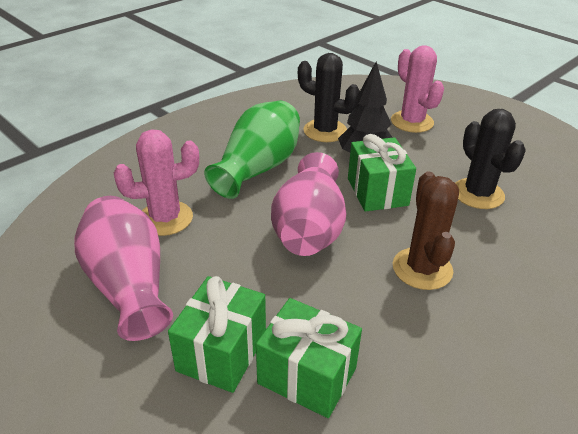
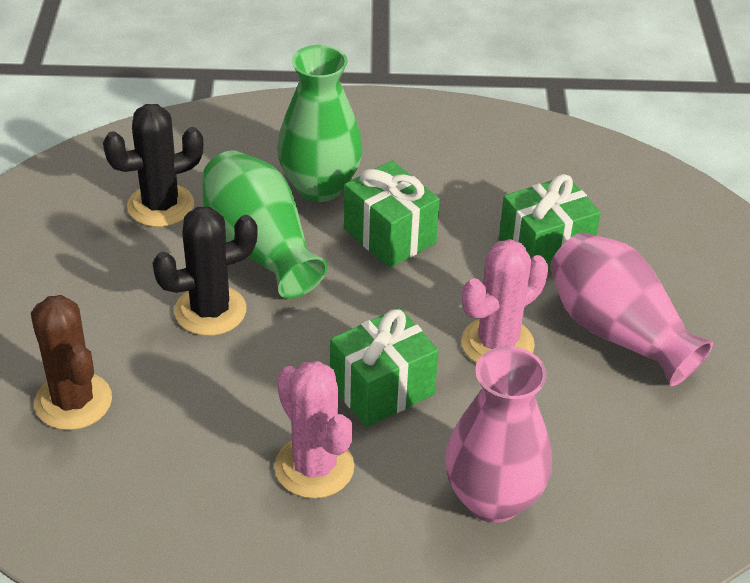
black tree: [338,61,393,152] = 1 -> none = 0
green vase: [204,101,300,199] = 1 -> [202,150,328,299] [277,45,363,202] = 2

